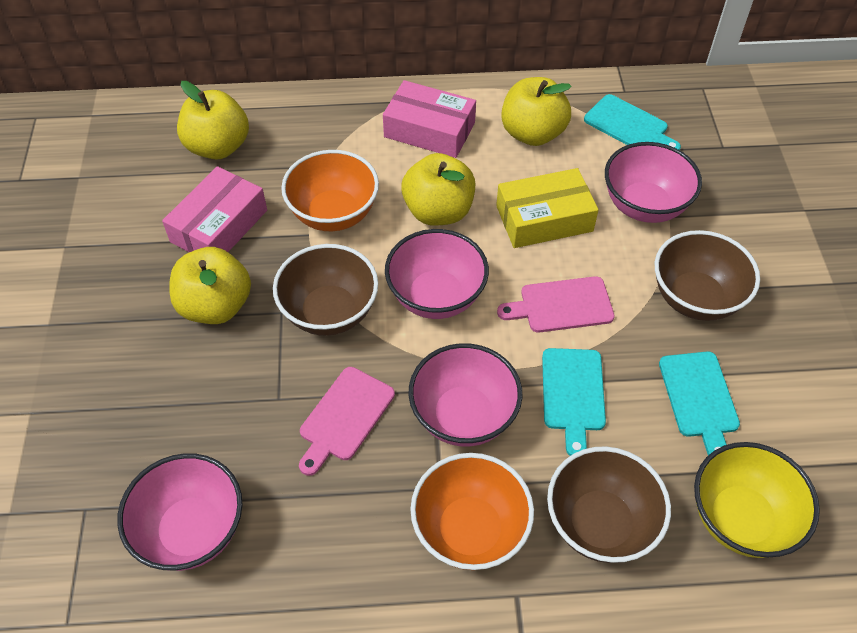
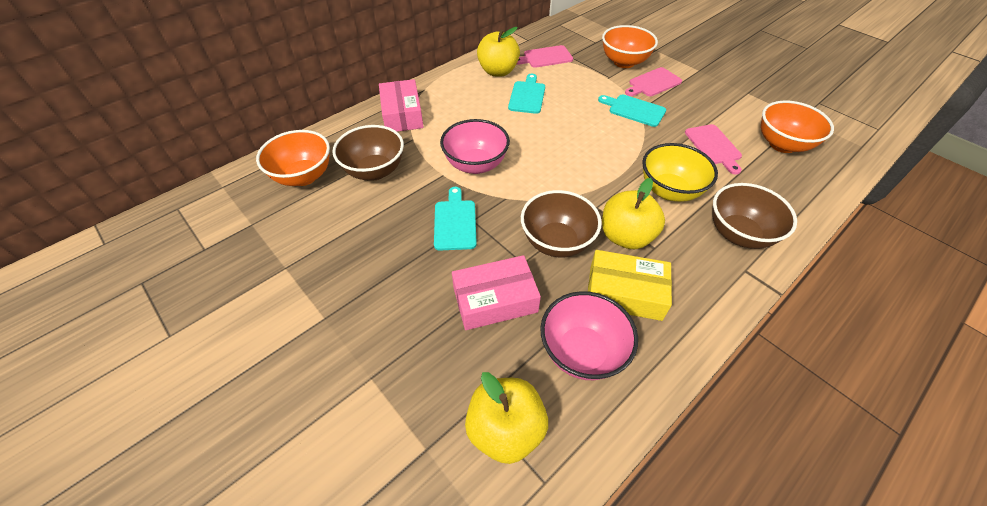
orange bowl: [281,150,379,231] [410,453,534,570] = 2 -> [256,130,330,186] [602,25,658,68] [761,100,834,153] = 3
pink bowl: [117,453,242,571] [385,229,489,319] [408,343,523,447] [605,142,702,223] = 4 -> [440,119,510,174] [540,291,638,380] = 2
pink cutting board: [299,367,395,476] [497,276,615,333] = 2 -> [517,45,573,68] [625,67,682,96] [685,124,742,175] = 3
yellow apple: [169,247,251,324] [177,81,249,160] [401,153,475,226] [501,77,572,146] = 4 -> [465,372,548,464] [477,27,520,77] [602,178,665,249] = 3

